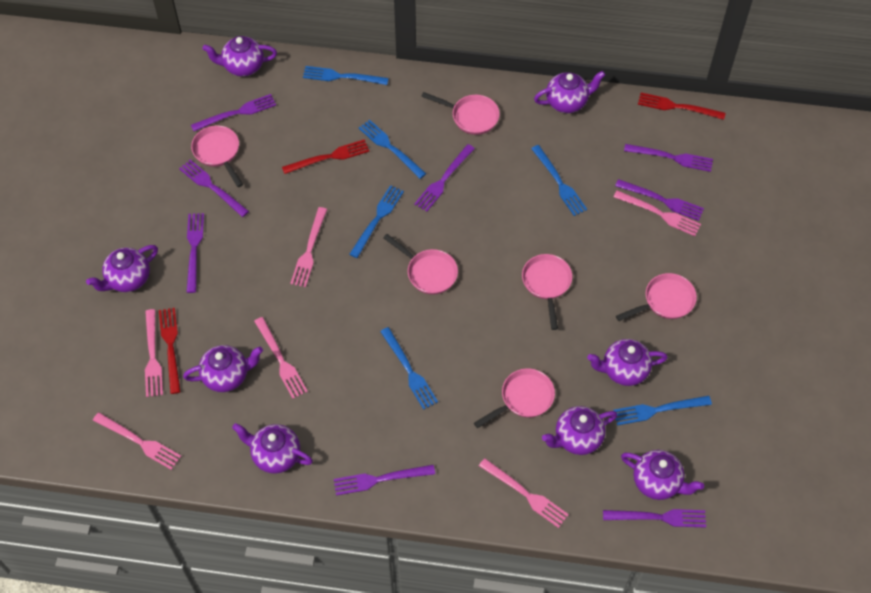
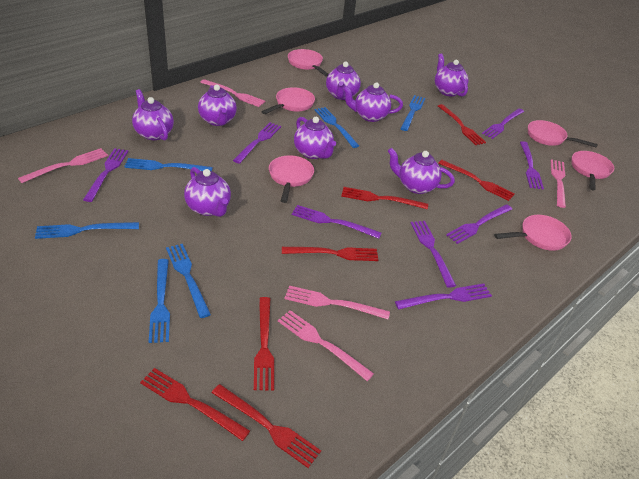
pink fork: [93,412,181,470] [145,309,163,397] [254,317,308,399] [290,207,327,287] [479,458,569,528] [613,190,701,236] = 6 -> [18,148,108,183] [200,79,265,107] [278,310,374,381] [285,285,390,319] [550,159,566,208] = 5
red fork: [159,308,181,394] [282,139,370,174] [638,93,725,120] = 3 -> [140,368,250,441] [212,384,321,468] [254,297,274,390] [282,247,378,261] [341,187,428,209] [438,104,486,145] [438,160,515,201] = 7

